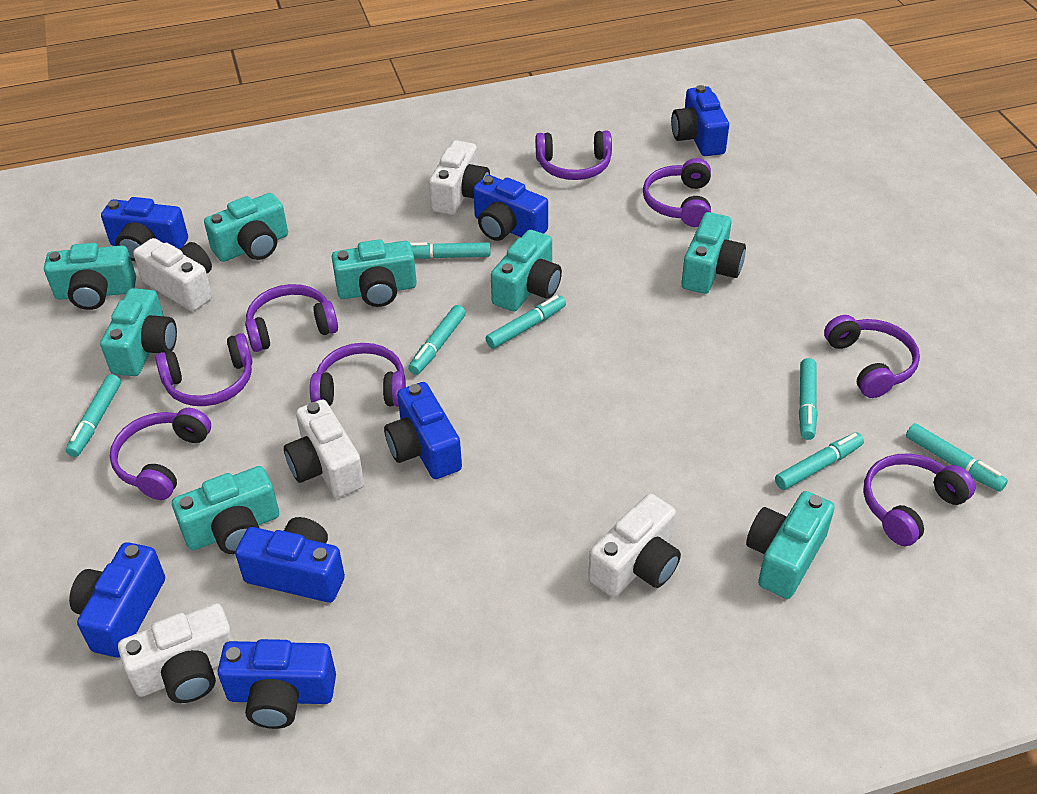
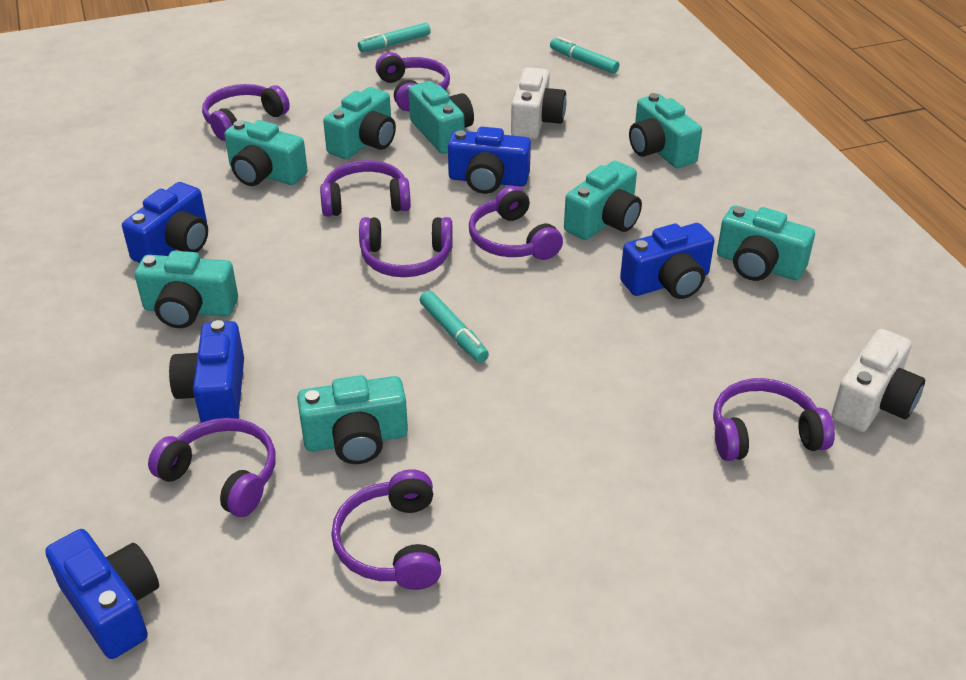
blue camera: [69,542,165,658] [101,197,188,261] [218,639,336,729] [235,517,345,602] [384,382,462,479] [473,175,548,241] [671,85,729,156] = 7 -> [45,529,159,659] [122,182,208,263] [169,320,244,423] [448,127,531,194] [620,223,715,299] = 5
turquoise marker: [66,374,121,457] [408,305,466,375] [410,242,490,259] [485,295,566,349] [775,432,864,490] [799,358,818,440] [906,423,1008,492] = 7 -> [358,23,431,52] [420,291,489,363] [550,36,619,74] = 3
white camera: [118,603,235,703] [133,238,212,311] [284,399,364,498] [429,140,490,215] [588,494,681,597] = 5 -> [511,67,567,139] [831,329,925,432] = 2

